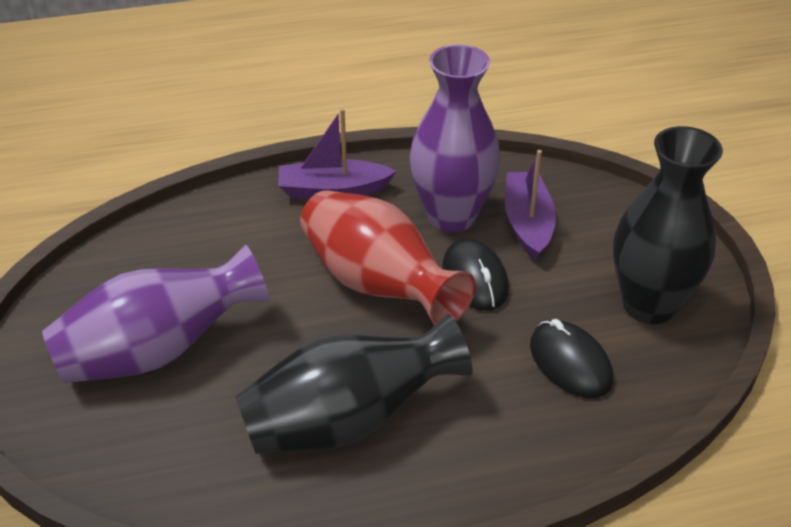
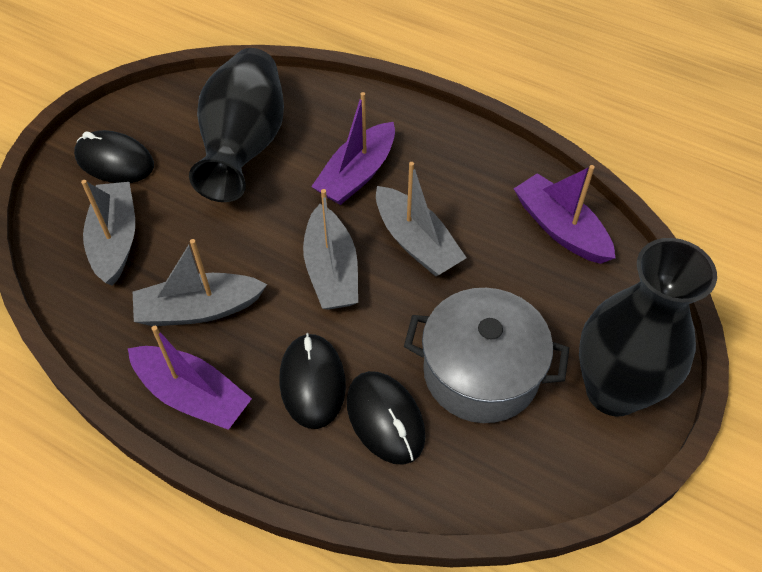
black mouse: [442,239,509,311] [530,319,613,398] = 2 -> [74,130,154,183] [279,333,346,429] [347,371,426,465] = 3
grey boat: none = 0 -> [81,180,135,286] [133,239,267,326] [303,189,358,310] [376,162,467,276] = 4
grey pot: none = 0 -> [404,288,569,423] = 1
purple boat: [278,108,396,199] [505,150,556,261] = 2 -> [128,326,252,430] [311,92,395,205] [514,165,615,264] = 3
purple vase: [42,244,270,383] [409,44,500,232] = 2 -> none = 0
red vase: [300,190,475,325] = 1 -> none = 0

